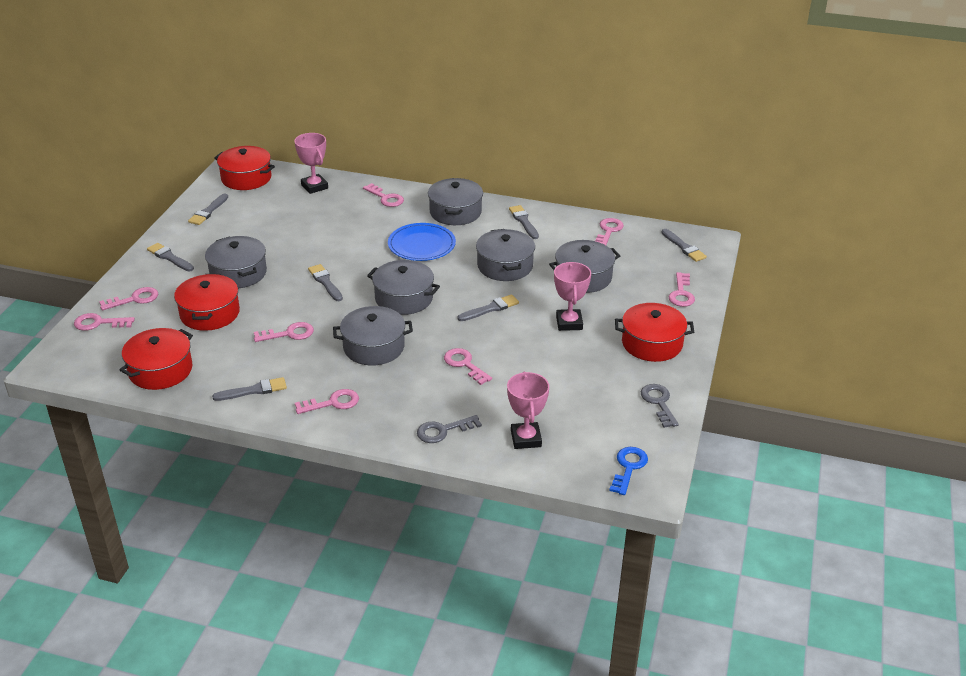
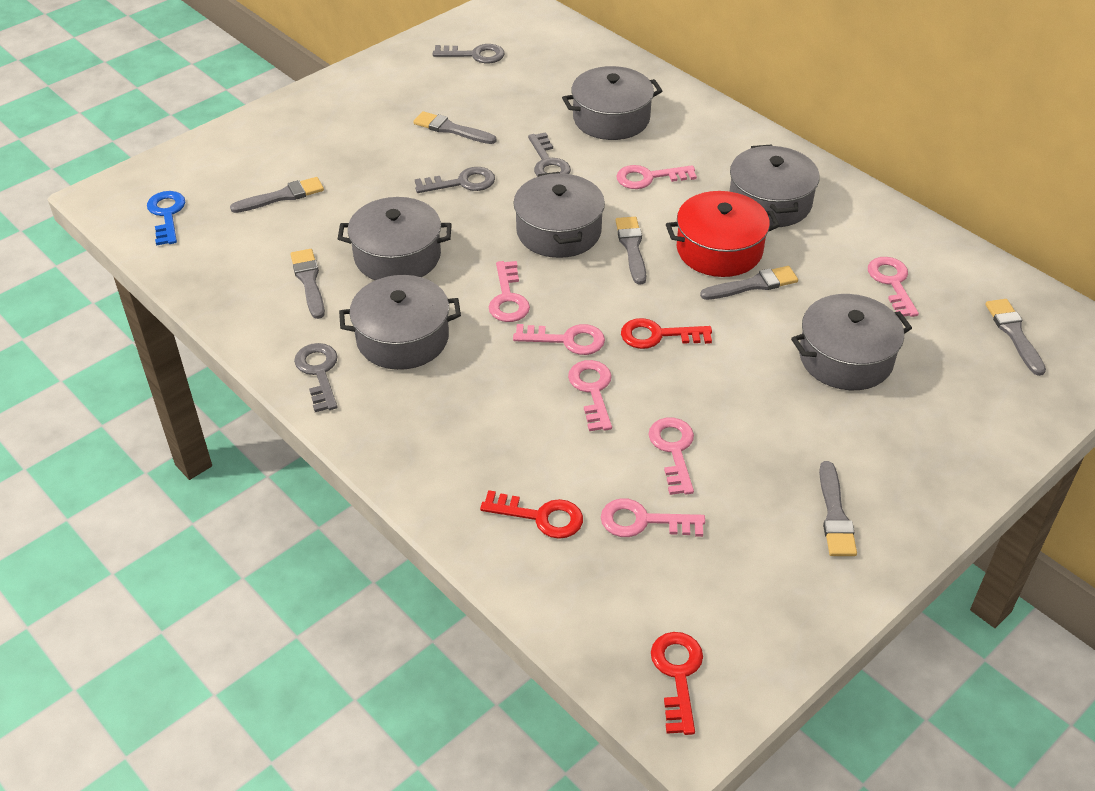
blue plate: [388,223,456,261] = 1 -> none = 0
grey key: [417,415,482,443] [641,384,679,428] = 2 -> [294,343,338,412] [415,167,495,193] [432,44,505,63] [528,132,571,177] = 4
pink key: [74,313,135,331] [99,287,158,310] [254,322,314,342] [295,389,359,414] [363,183,404,207] [444,348,492,385] [596,218,624,245] [668,272,695,307] = 8 -> [489,261,530,322] [513,324,605,355] [568,360,612,431] [601,498,705,537] [616,165,697,189] [648,418,694,495] [868,257,919,317] = 7
pink trophy: [294,133,328,194] [507,371,549,449] [554,262,591,331] = 3 -> none = 0
red key: none = 0 -> [480,490,583,539] [621,318,712,349] [651,632,703,735] = 3
red pot: [120,328,193,390] [174,274,240,331] [214,146,275,190] [615,303,694,362] = 4 -> [666,191,780,277] = 1

